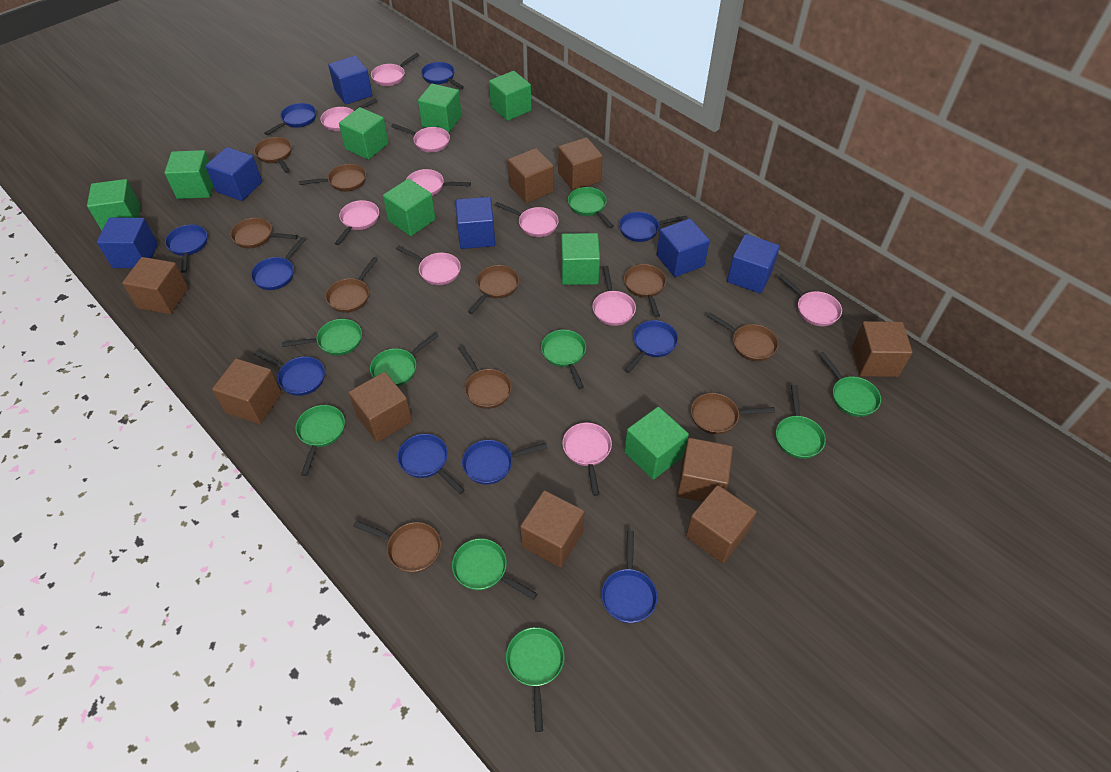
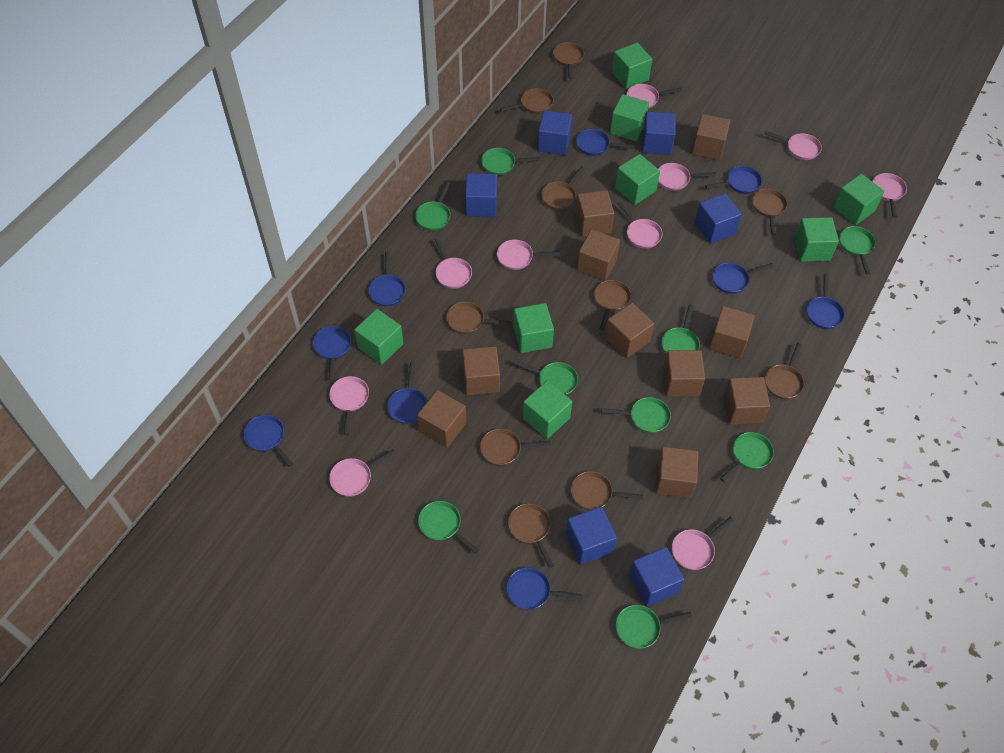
blue pan: [165,225,207,273] [251,237,306,290] [253,350,325,396] [265,103,316,135] [398,434,465,494] [421,62,464,89] [462,440,548,485] [601,530,658,623] [619,212,688,242] [625,320,678,373] = 10 -> [243,415,293,467] [313,326,351,381] [368,251,406,306] [387,362,427,424] [506,567,583,610] [576,129,634,156] [705,166,762,194] [713,263,773,294] [807,274,845,329] = 9
brown cube: [122,257,188,314] [212,358,282,424] [349,372,412,442] [508,148,554,203] [520,490,584,567] [558,137,603,191] [677,438,733,502] [686,485,757,563] [852,321,912,377] = 9 -> [417,390,466,448] [462,346,500,395] [576,190,614,237] [577,229,620,281] [605,303,654,358] [656,447,698,498] [663,350,705,396] [692,114,730,160] [709,306,755,358] [724,377,770,425] = 10

